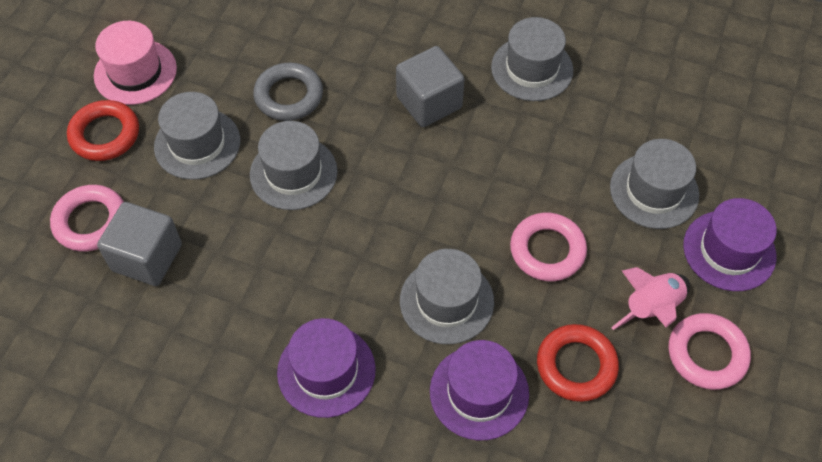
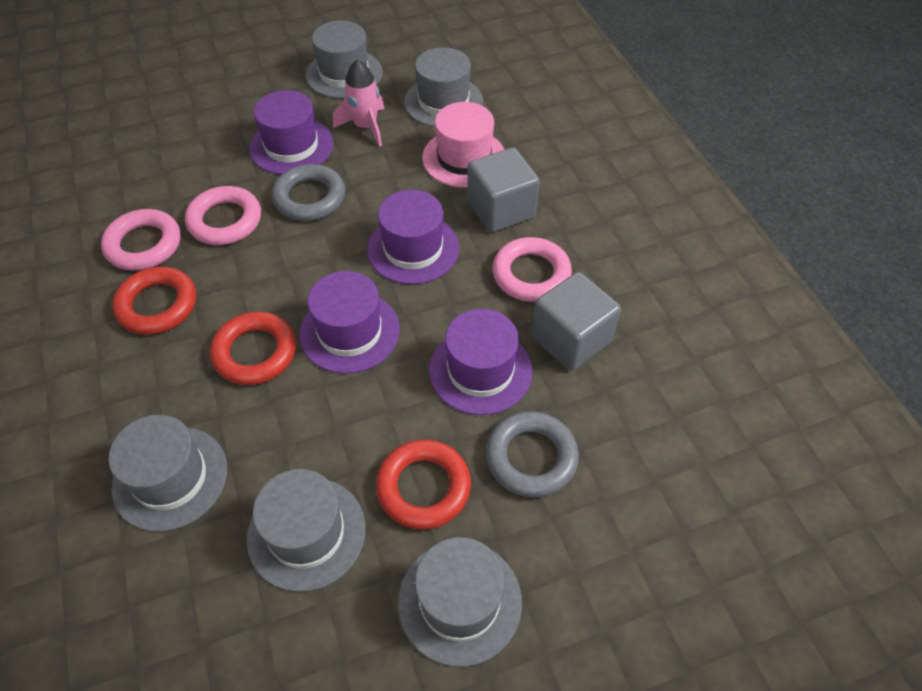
grey ring: [253,62,323,121] = 1 -> [272,164,345,221] [486,411,579,498] = 2
purple hat: [277,318,376,418] [430,340,529,440] [683,198,777,291] = 3 -> [249,90,333,175] [299,271,400,374] [367,190,460,284] [429,309,533,415] = 4
red ring: [67,100,139,161] [537,324,619,402] = 2 -> [112,266,196,335] [210,312,296,385] [376,439,471,529] = 3

